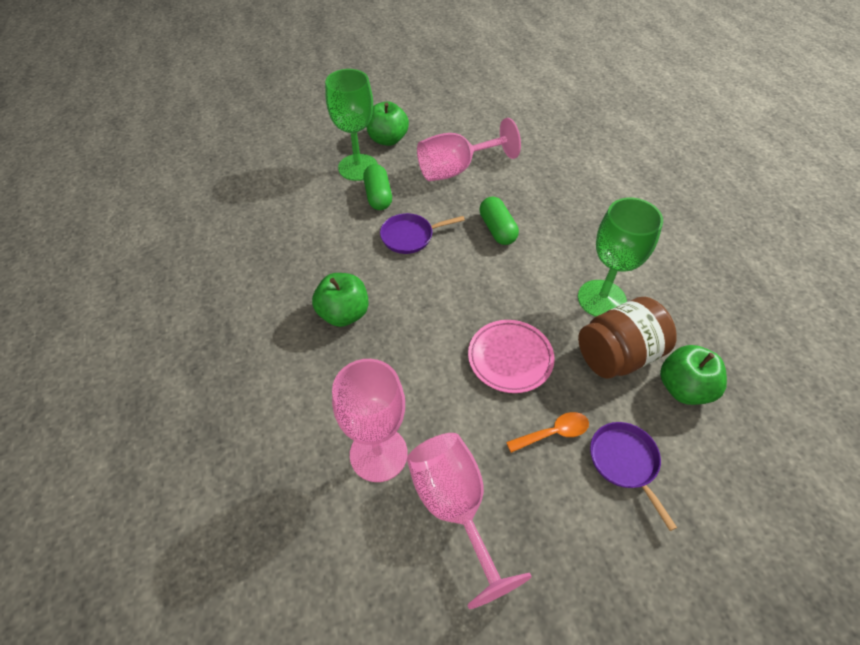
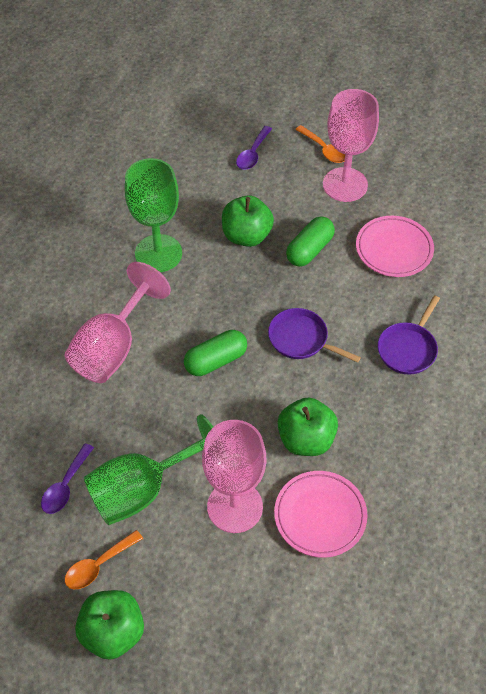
brown jar: [578,297,677,379] = 1 -> none = 0
orange spoon: [506,412,589,453] = 1 -> [65,530,143,589] [295,125,345,163] = 2
pink plate: [468,320,555,393] = 1 -> [274,471,368,558] [356,216,434,277] = 2
purple spoon: none = 0 -> [41,443,94,514] [236,126,272,170] = 2

